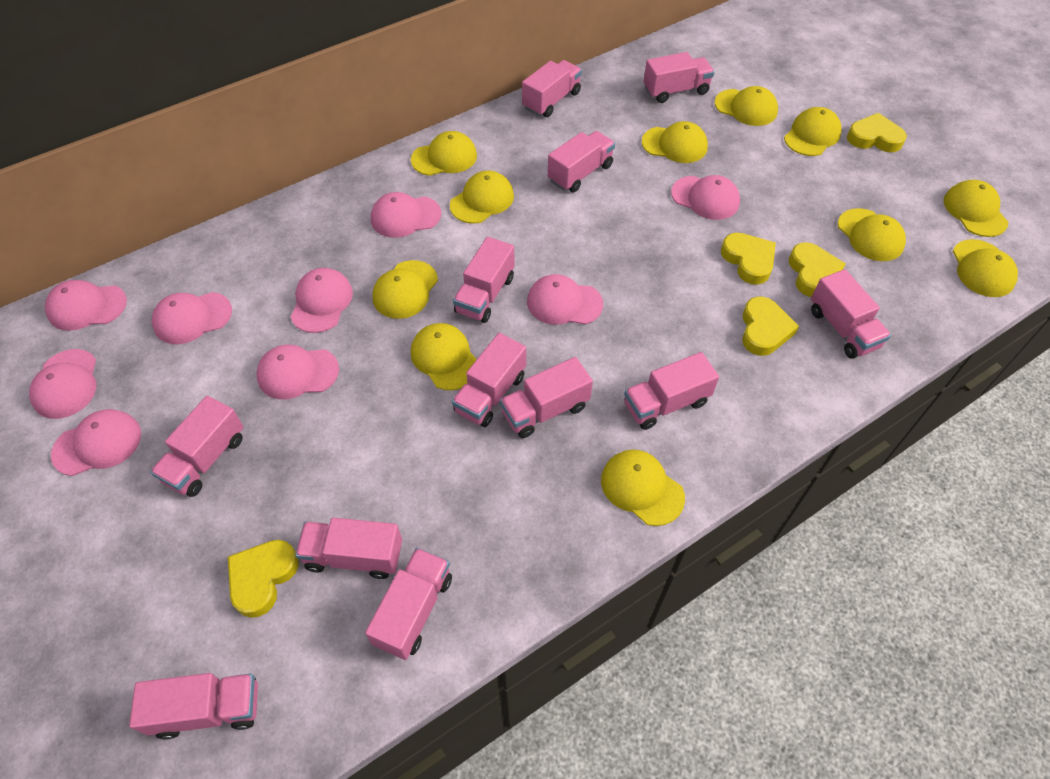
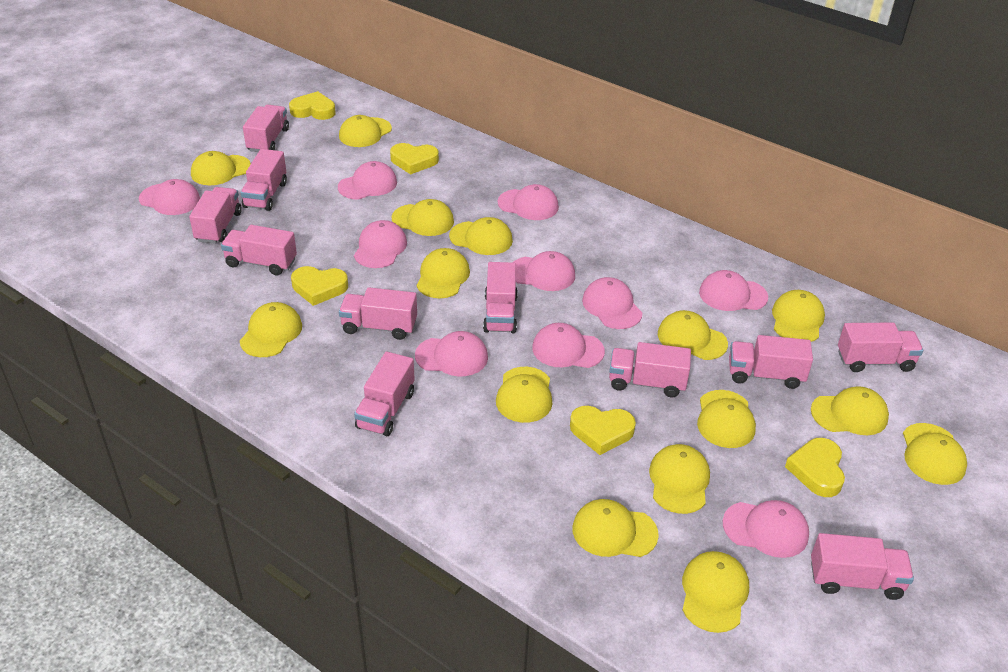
pink cap: [29,349,96,419] [45,280,127,331] [51,409,141,476] [152,292,232,344] [256,344,339,399] [290,268,353,333] [371,192,441,238] [527,274,603,325] [671,175,740,220] = 9 -> [139,179,200,215] [338,161,397,200] [354,220,407,268] [415,331,488,377] [498,184,559,220] [512,251,575,291] [532,323,605,368] [582,277,643,329] [699,270,768,311] [722,500,809,558] = 10
pink truck: [129,673,258,740] [150,396,244,497] [295,518,402,579] [365,548,452,660] [452,333,526,427] [453,237,515,323] [500,357,593,438] [522,60,582,117] [548,131,615,192] [624,352,719,430] [644,52,714,103] [811,269,891,359] = 12 -> [189,187,242,244] [221,225,297,275] [241,149,287,211] [243,105,289,152] [339,287,417,340] [354,352,415,436] [483,262,518,333] [609,342,691,397] [729,335,813,389] [811,533,914,600] [838,323,923,372] = 11
yellow cap: [372,260,438,319] [411,131,477,176] [411,323,477,390] [450,171,514,224] [601,450,685,526] [642,121,708,163] [715,86,778,126] [784,107,842,156] [838,208,906,261] [943,180,1008,237] [953,239,1018,297] = 11 -> [191,151,251,185] [240,302,302,357] [339,115,392,147] [392,199,454,236] [416,248,470,298] [449,217,513,255] [496,367,552,423] [572,499,659,557] [649,444,710,514] [658,310,728,360] [682,551,749,633] [697,390,756,448] [772,290,825,342] [811,386,889,435] [903,423,967,485] = 15

